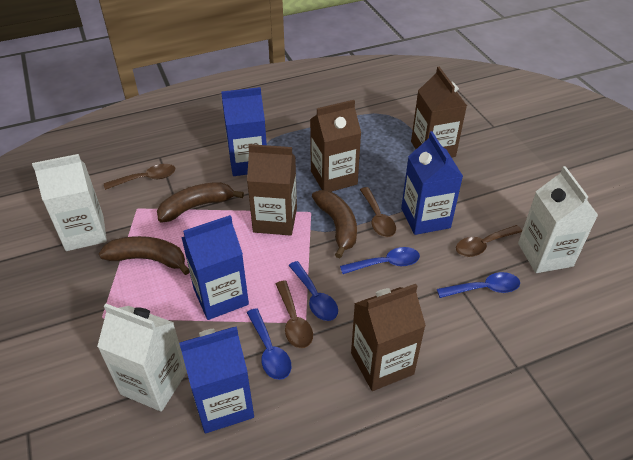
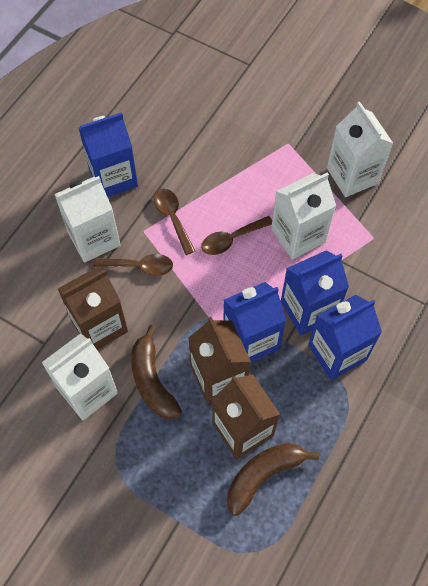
blue spoon: [247,308,291,380] [288,261,338,321] [340,247,420,274] [437,272,520,298] = 4 -> none = 0
brown banana: [99,236,190,275] [157,182,244,222] [312,190,357,258] = 3 -> [131,325,182,419] [227,443,319,516] = 2
brown carton: [247,144,297,236] [310,100,361,192] [351,284,426,391] [411,67,467,158] = 4 -> [58,267,128,350] [188,317,251,404] [212,374,280,460] = 3
brown spoon: [104,164,175,190] [276,281,313,348] [360,187,396,237] [456,225,522,257] = 4 -> [93,254,173,276] [154,188,195,255] [201,216,272,255] = 3
white carton: [32,154,107,251] [97,304,187,412] [518,166,598,273] = 3 -> [41,333,118,420] [54,176,120,263] [271,172,336,259] [327,101,393,197] = 4

